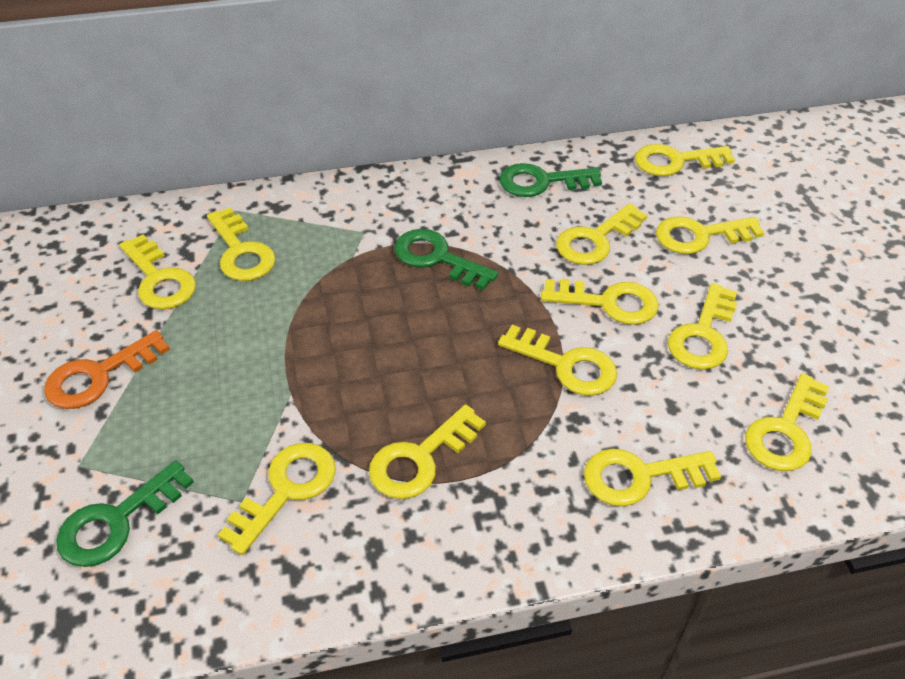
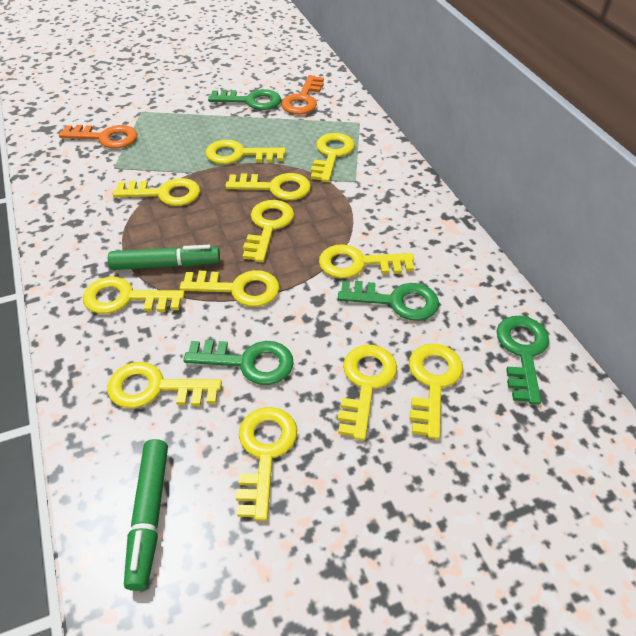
green key: [56,460,194,567] [395,229,498,290] [500,163,602,197] = 3 -> [184,340,294,385] [208,89,281,110] [338,281,439,321] [497,316,549,405] = 4
green marker: none = 0 -> [108,245,220,270] [124,439,168,591] = 2
orange key: [44,330,170,409] = 1 -> [59,125,137,149] [281,75,324,114] = 2

